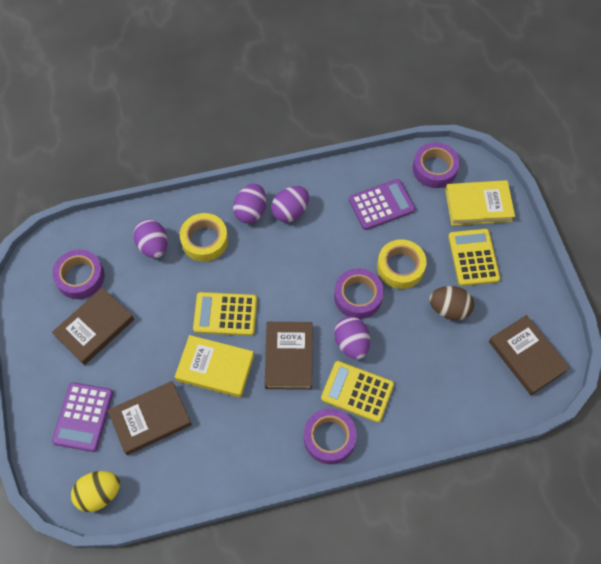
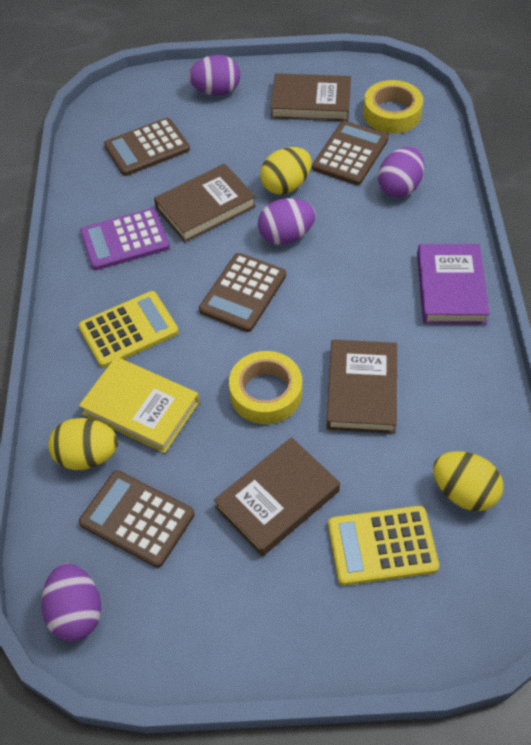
brown calculator: none = 0 -> [79,470,195,568] [104,118,190,176] [199,253,286,332] [312,121,389,185] = 4
brown egg: [429,286,474,320] = 1 -> none = 0
purple book: none = 0 -> [417,244,490,324] = 1
purple calculator: [52,382,113,452] [349,179,415,230] = 2 -> [80,208,170,270] = 1
purple tape: [52,249,104,299] [304,408,357,464] [334,268,384,319] [413,142,460,188] = 4 -> none = 0
yellow book: [175,335,254,398] [445,180,515,226] = 2 -> [79,357,199,453] = 1
yellow calculator: [193,292,257,336] [321,361,394,423] [448,229,500,286] = 3 -> [79,291,179,368] [328,506,439,585] = 2
yellow egg: [71,471,120,512] = 1 -> [48,418,118,470] [260,147,312,195] [433,451,503,511] = 3

